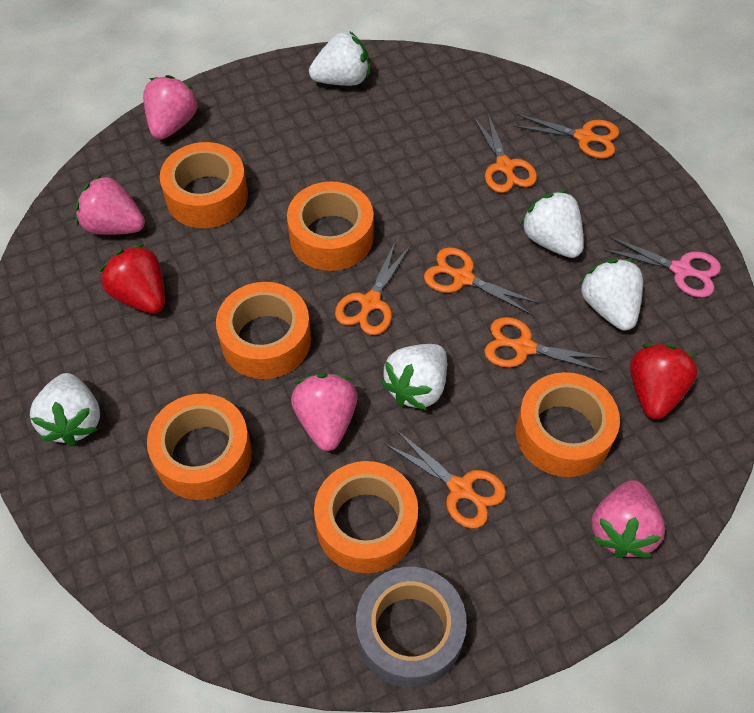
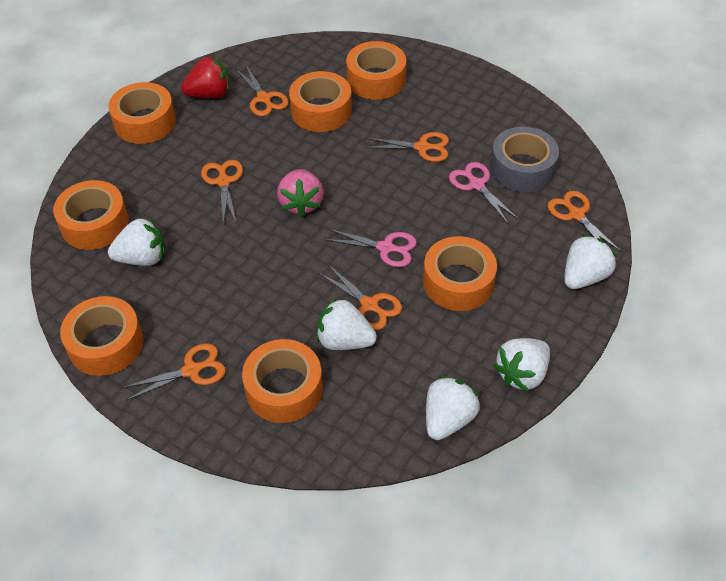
orange tape: [147,394,252,500] [160,142,248,228] [216,282,311,379] [287,181,374,271] [314,461,418,573] [516,372,620,477] = 6 -> [53,180,129,250] [60,296,143,376] [108,82,176,144] [242,339,323,423] [289,71,352,132] [346,41,406,100] [423,236,497,311] = 7
pink scissors: [604,236,721,297] = 1 -> [324,229,417,267] [449,162,519,223] = 2
pink strawberry: [75,175,145,235] [143,75,199,140] [291,373,358,451] [591,480,665,558] = 4 -> [277,169,324,217] = 1
red strawberry: [99,244,165,314] [630,344,697,419] = 2 -> [181,56,229,98] = 1

